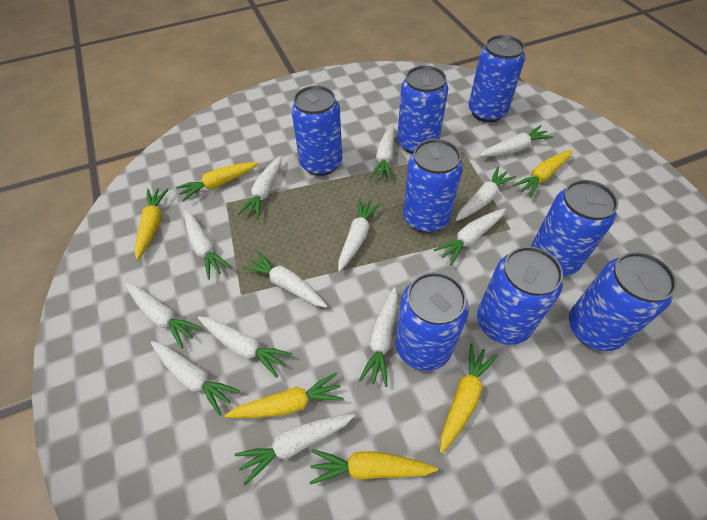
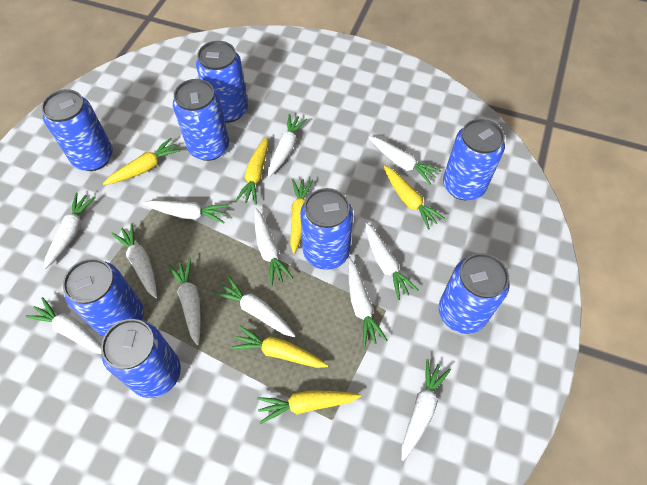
white carrot: [125,283,202,348] [151,341,240,416] [184,210,231,279] [198,316,292,378] [235,414,355,485] [238,156,282,219] [242,251,327,308] [338,198,381,272] [359,287,398,387] [370,123,395,181] [434,208,506,265] [456,167,516,221] [480,125,553,157] = 13 -> [25,297,101,354] [44,193,96,269] [111,223,157,298] [143,200,229,223] [168,258,201,345] [213,276,296,337] [254,208,293,286] [268,114,308,177] [348,259,387,347] [364,222,418,300] [368,136,441,185] [401,359,451,461] = 12

